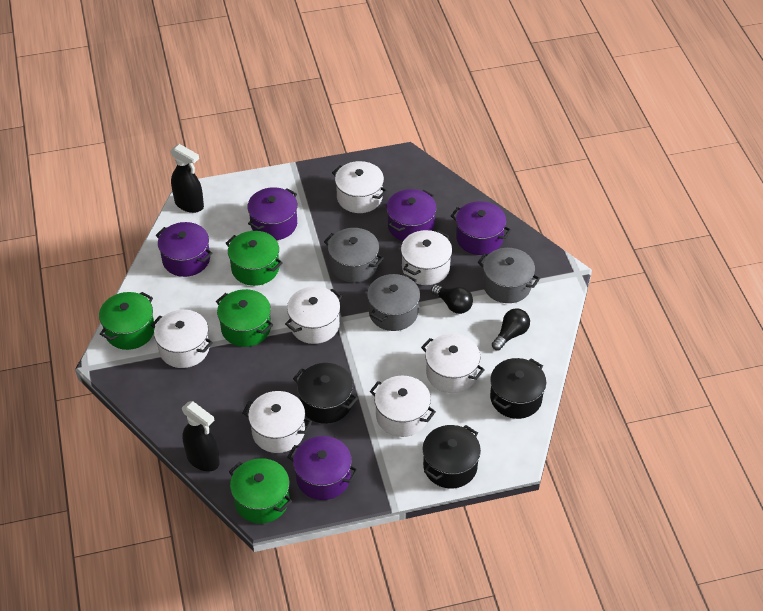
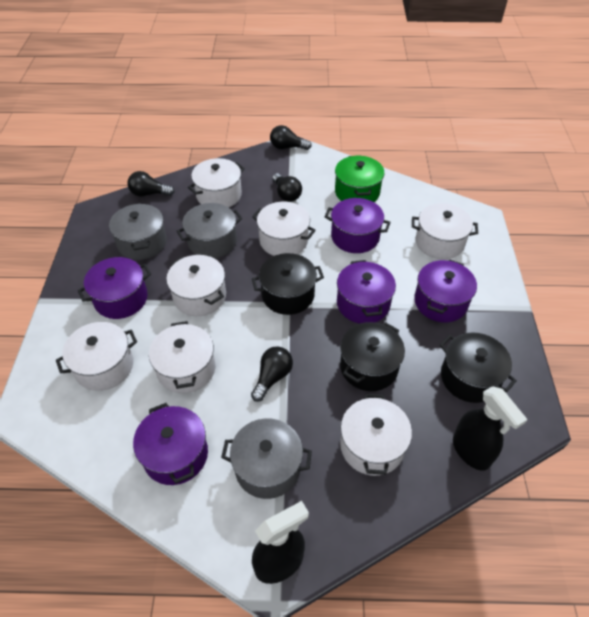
black light bulb: [431,285,473,314] [492,308,530,351] = 2 -> [127,171,175,197] [251,346,293,402] [270,125,312,150] [272,173,302,202] = 4
green pot: [99,292,155,350] [216,289,273,347] [225,231,283,286] [229,458,292,523] = 4 -> [335,156,385,202] = 1

